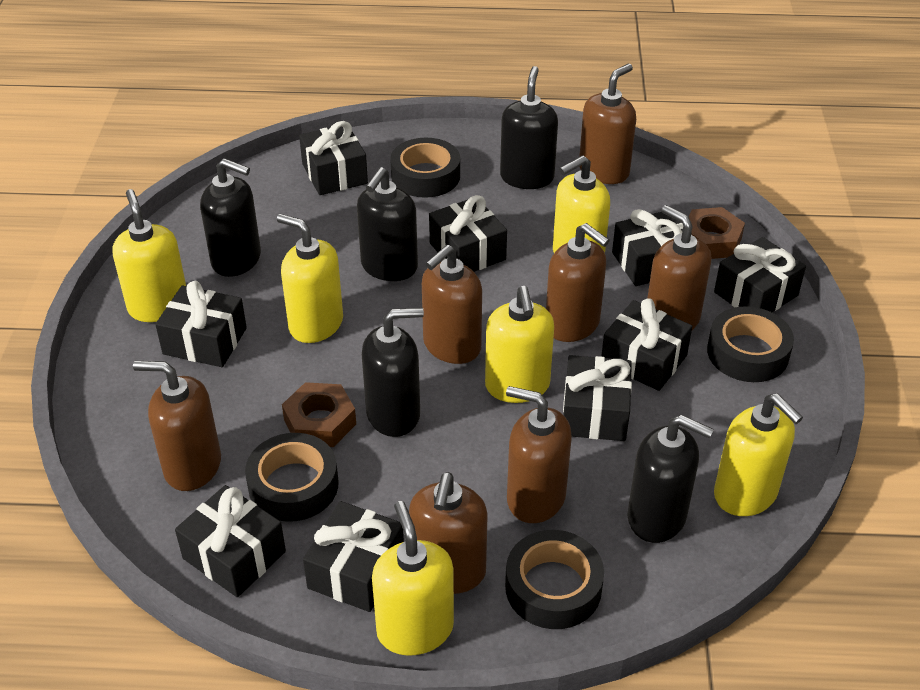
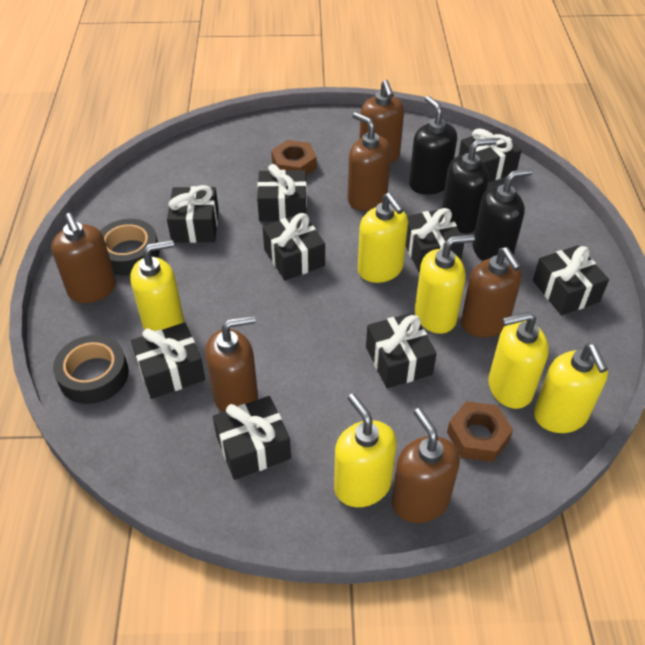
black soap dispenser: [200,158,261,277] [357,167,418,281] [362,308,424,437] [500,66,558,189] [627,415,714,543] = 5 -> [409,96,457,195] [442,138,497,233] [472,168,533,261] = 3
black tape: [245,433,339,522] [390,138,460,198] [505,530,604,629] [707,306,794,382] = 4 -> [53,335,129,404] [100,219,160,275] = 2
brown soap dispenser: [133,361,221,491] [409,472,488,594] [422,245,482,364] [506,386,572,523] [546,223,609,342] [579,64,636,184] [647,205,711,330] = 7 -> [51,213,116,303] [205,315,258,412] [348,112,391,210] [359,80,404,163] [392,408,460,523] [461,247,522,337] = 6

